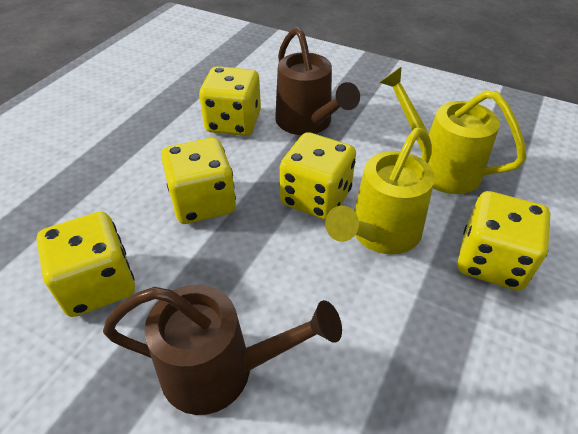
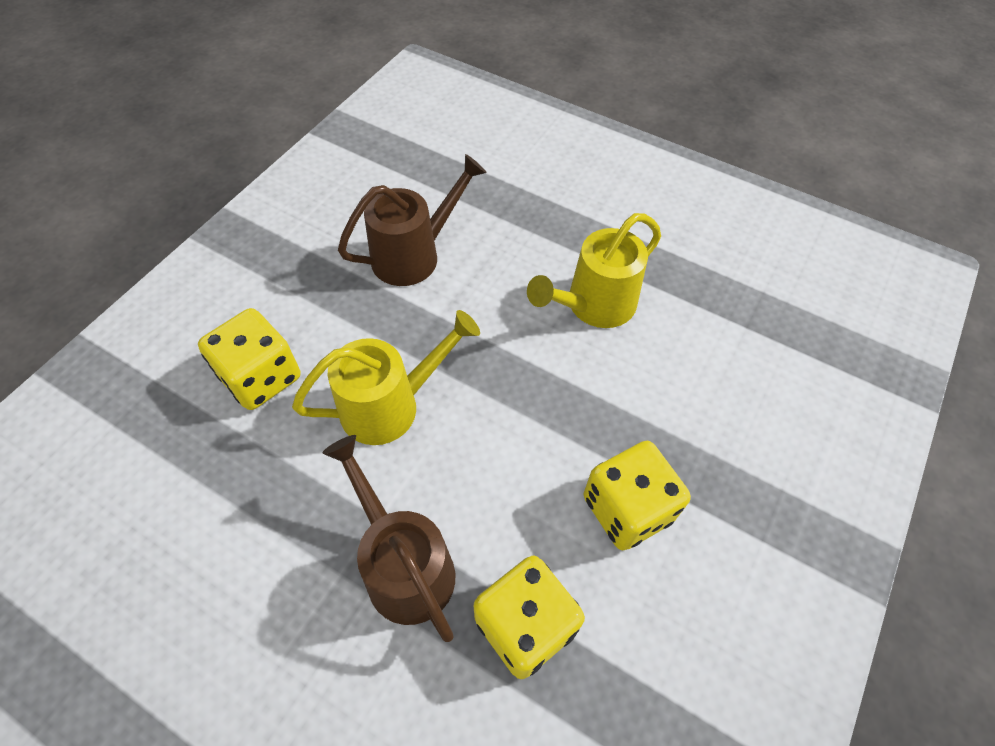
yellow dice: [36,212,135,317] [161,138,236,224] [199,66,261,136] [280,132,356,220] [458,191,551,291] = 5 -> [198,308,300,410] [474,556,585,679] [584,441,691,550] = 3

